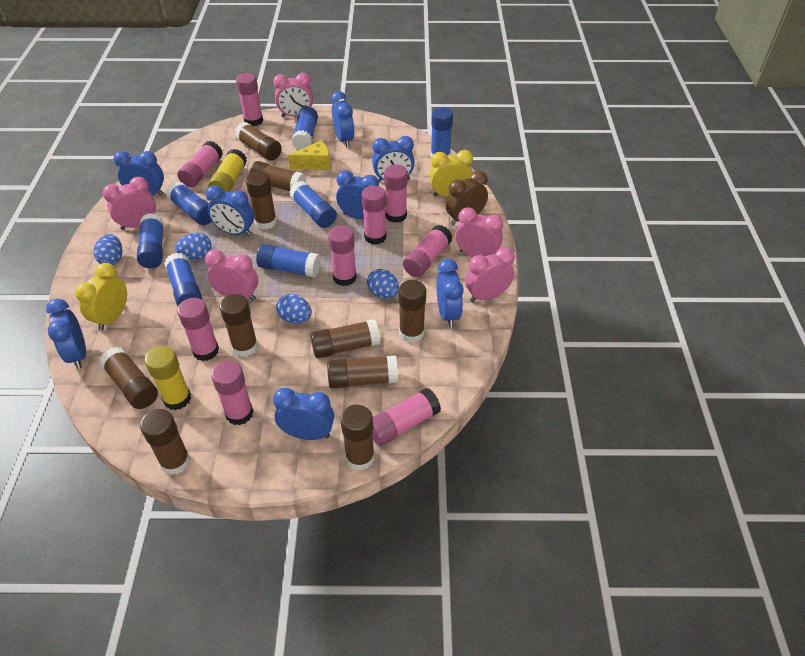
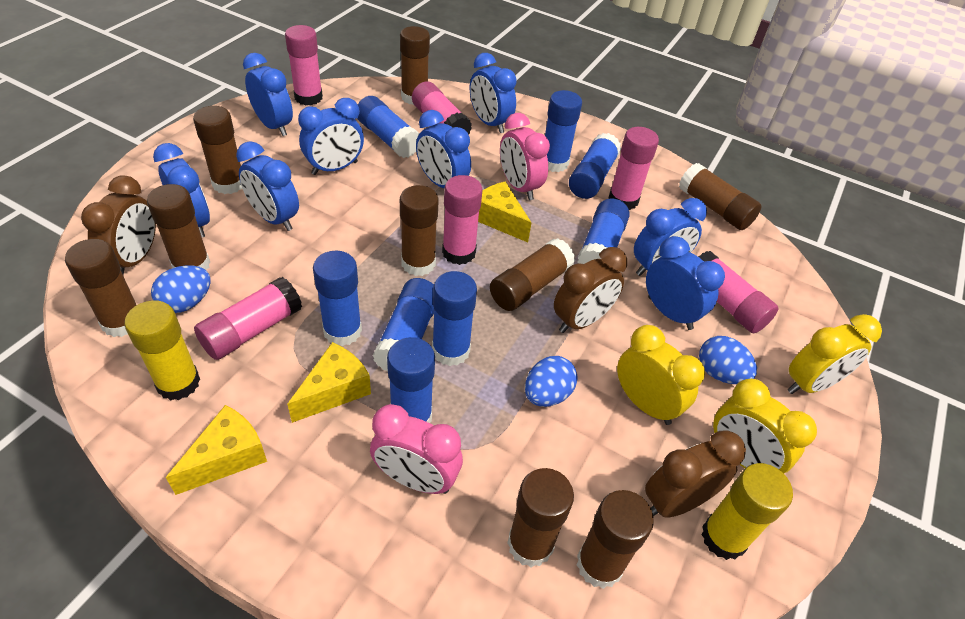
blue egg: [94,234,122,265] [175,233,212,259] [276,294,312,323] [367,269,399,299] = 4 -> [151,265,210,313] [525,356,577,407] [699,336,757,384] = 3
blue glue stick: [137,213,164,268] [164,253,202,306] [166,181,212,225] [256,244,321,277] [289,181,337,228] [292,107,318,150] [430,107,453,158] = 7 -> [313,250,362,346] [357,96,419,158] [372,278,434,371] [387,337,435,423] [432,271,477,366] [545,90,582,172] [569,133,621,199] [577,199,630,264] = 8
brown clock: [445,171,488,226] = 1 -> [81,175,156,275] [554,247,627,333] [645,430,746,518] = 3
brown glue stick: [99,347,158,409] [140,409,190,475] [219,294,258,357] [235,122,282,160] [246,171,277,230] [250,161,306,191] [310,319,380,358] [327,355,398,388] [340,405,374,470] [399,280,426,343] = 10 -> [65,239,136,337] [147,184,210,270] [193,106,242,194] [400,26,430,105] [400,185,439,276] [490,238,575,311] [507,468,574,567] [577,490,654,589] [679,163,762,230] = 9
pink clock: [102,177,156,230] [205,249,258,301] [273,73,313,117] [455,207,503,257] [465,247,515,302] = 5 -> [370,404,463,494] [500,113,550,200] = 2
pink glue stick: [177,141,223,187] [177,298,219,361] [211,360,254,425] [236,73,263,126] [328,225,357,286] [362,185,387,245] [373,388,441,446] [384,164,408,223] [403,225,453,277] = 9 -> [194,277,302,360] [285,25,323,106] [412,82,472,135] [442,175,483,265] [608,127,659,210] [698,251,779,333] = 6
yellow cheese: [288,140,330,170] = 1 -> [166,405,267,495] [287,342,371,423] [478,181,531,242] = 3
yellow clock: [75,263,127,331] [429,150,473,197] = 2 -> [617,325,705,425] [713,379,817,474] [788,314,882,394] = 3

